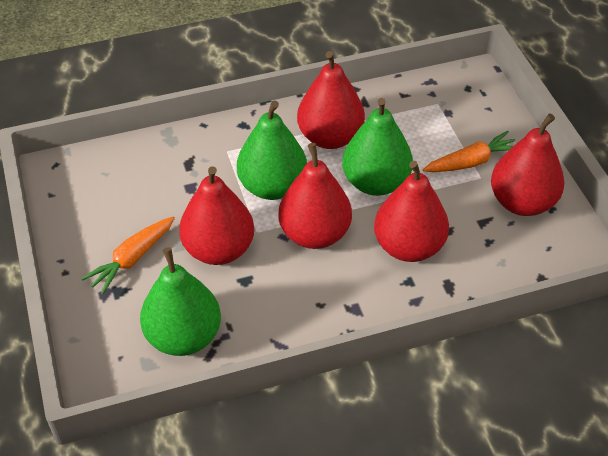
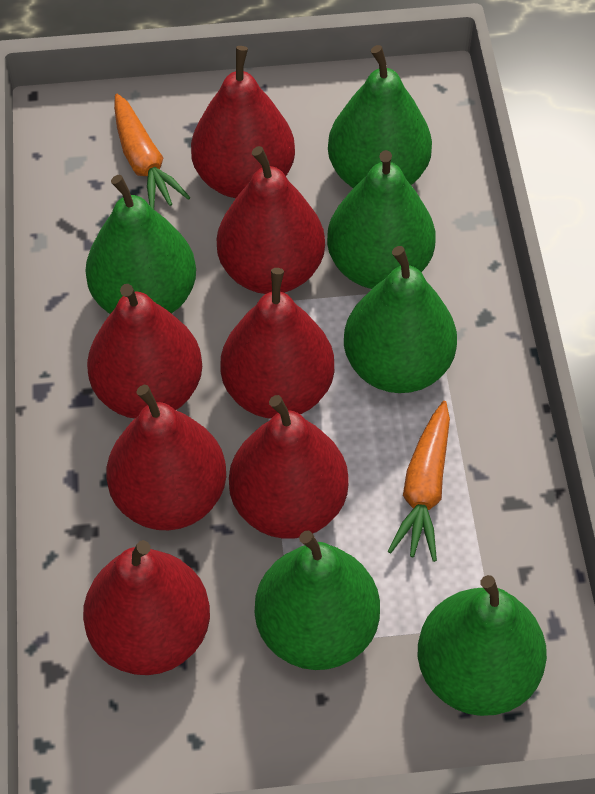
green pear: [140,247,221,356] [237,100,307,200] [342,98,413,196] = 3 -> [86,175,196,314] [255,531,380,670] [327,150,436,289] [328,45,432,188] [344,246,457,393] [418,575,547,716] = 6
red pear: [179,166,254,265] [278,143,352,249] [297,51,365,149] [374,161,449,262] [491,113,564,216] = 5 -> [83,540,210,675] [87,284,202,419] [106,385,226,530] [191,46,295,198] [217,146,325,294] [221,268,334,419] [229,395,349,539] = 7

